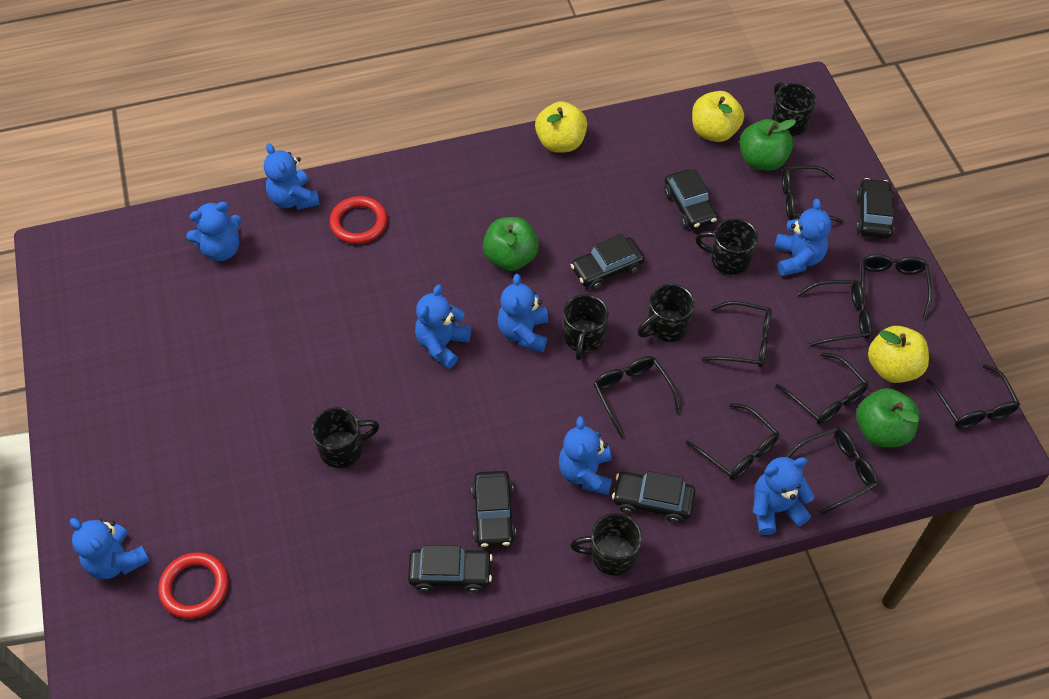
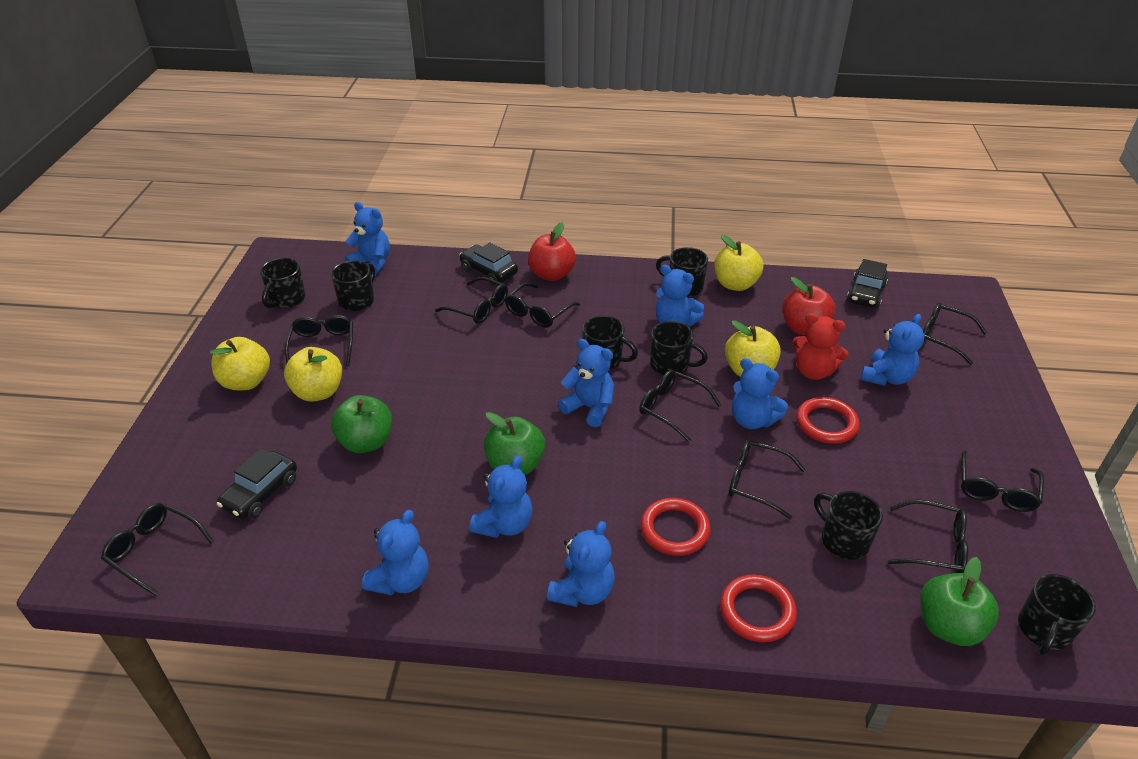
black car: [408,545,493,593] [471,471,516,547] [571,234,644,290] [612,471,695,523] [664,169,718,229] [856,178,895,239] = 6 -> [217,449,297,519] [459,242,518,285] [847,259,888,308] = 3
black mug: [311,407,379,468] [563,294,609,360] [570,513,642,576] [638,284,695,342] [695,218,758,275] [771,82,816,136] = 6 -> [260,258,305,308] [331,261,375,311] [583,315,638,369] [650,321,708,376] [656,247,708,297] [814,491,883,560] [1018,574,1096,655] = 7
red apple: none = 0 -> [528,222,576,281] [782,277,836,335] = 2
red ring: [158,552,229,619] [329,196,387,244] = 2 -> [640,498,710,556] [720,575,797,642] [796,397,860,444] = 3
red teddy bear: none = 0 -> [792,313,848,380] = 1
yellow apple: [535,101,587,153] [692,91,744,142] [868,326,929,383] = 3 -> [210,337,270,390] [284,347,342,402] [714,235,763,291] [725,320,781,377] = 4

